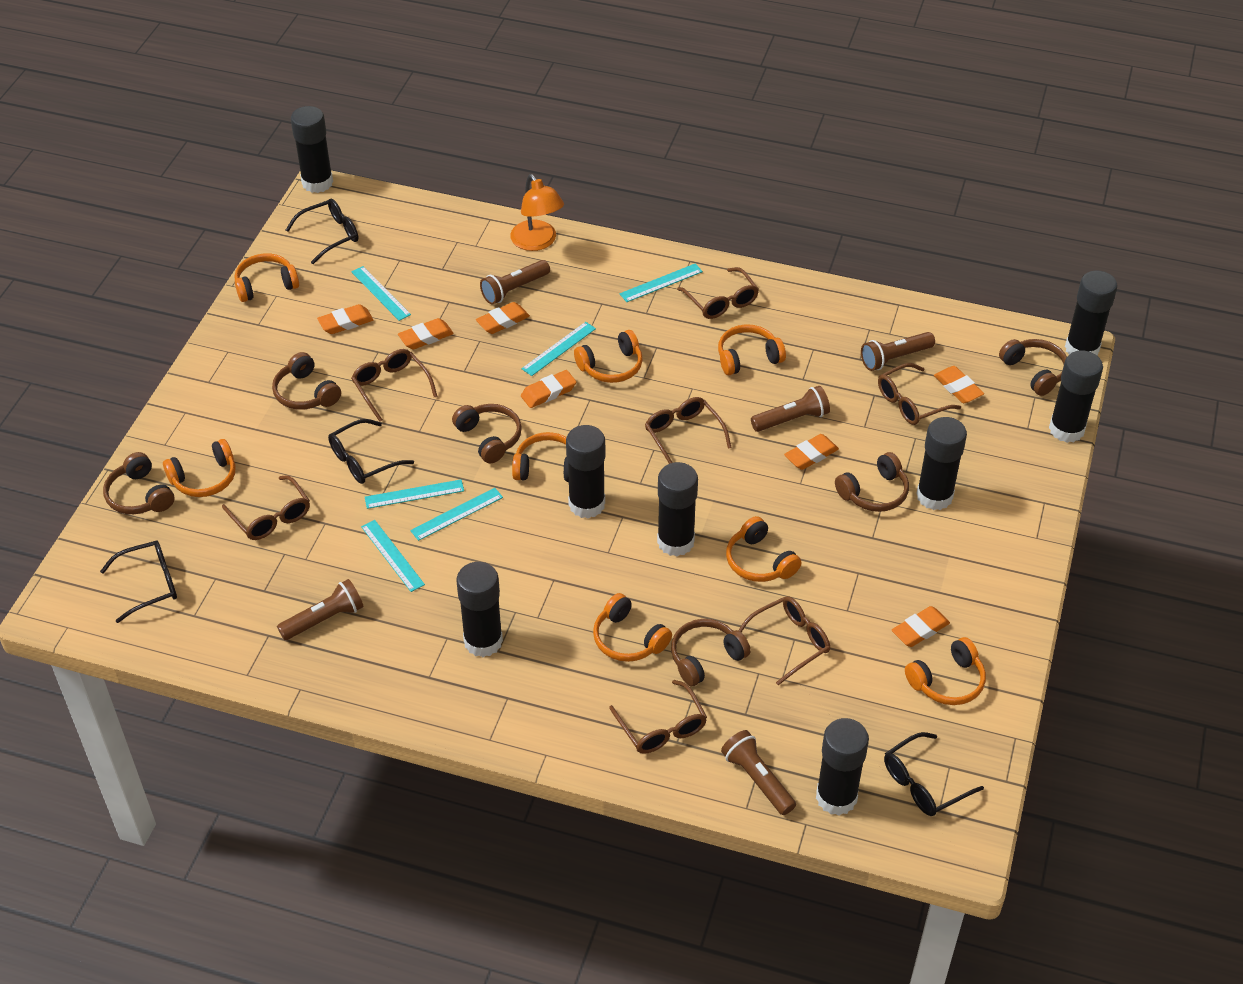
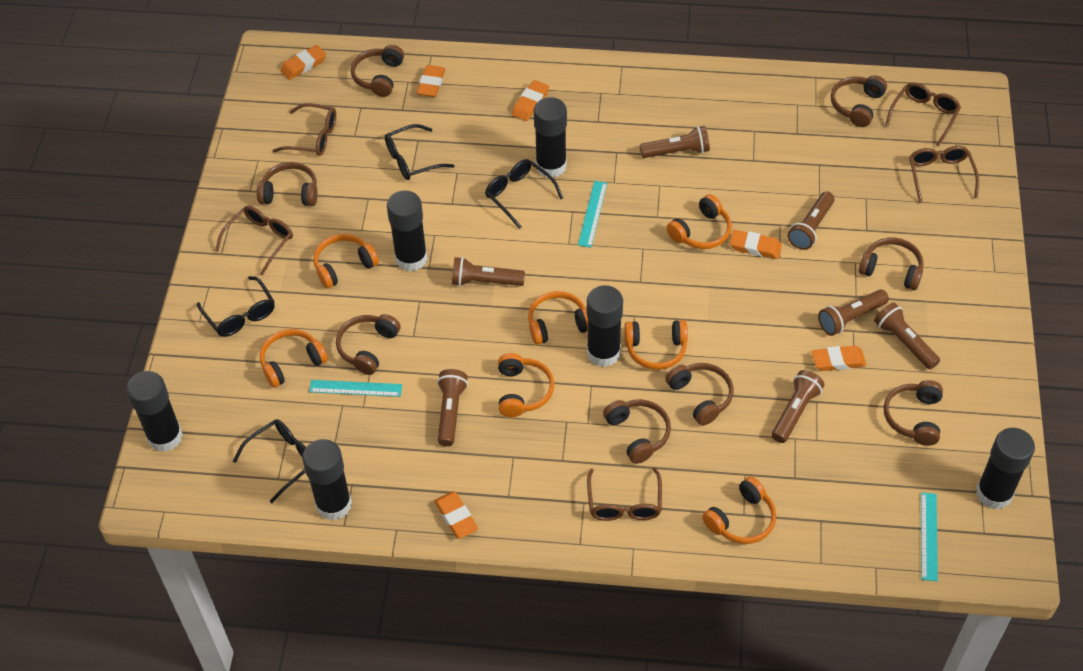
black glue stick: [291,106,333,193] [456,562,503,657] [566,425,605,519] [657,462,698,556] [816,718,869,815] [916,417,967,510] [1049,351,1103,443] [1065,271,1118,356] = 8 -> [126,371,183,452] [302,439,352,520] [387,191,428,271] [534,97,567,177] [587,285,623,367] [976,428,1035,510] = 6
brown flashlight: [277,579,364,640] [480,260,550,305] [721,730,796,815] [751,386,830,432] [861,332,935,371] = 5 -> [437,369,468,446] [452,257,525,286] [640,126,710,158] [772,370,824,443] [788,192,835,250] [818,290,889,336] [874,302,940,370] = 7
brown glasses: [222,475,310,540] [351,349,438,422] [609,680,707,754] [645,397,732,464] [677,267,759,319] [738,596,830,685] [878,363,961,425] = 7 -> [215,206,293,276] [273,103,336,156] [587,467,662,521] [885,82,961,147] [909,146,979,203] = 5
brown headphones: [103,452,175,514] [272,352,341,410] [452,404,522,464] [671,619,751,687] [835,452,909,512] [999,339,1067,396] = 6 -> [257,162,318,206] [336,314,401,375] [351,45,404,97] [603,399,671,464] [665,363,734,426] [831,75,887,127] [859,238,924,290] [884,380,943,446] = 8
orange eraser: [317,304,373,334] [398,318,454,349] [476,302,530,334] [521,370,576,408] [784,434,839,470] [892,606,950,647] [934,366,984,403] = 7 -> [280,45,326,80] [417,65,445,97] [434,491,478,539] [512,80,549,121] [730,230,782,259] [812,346,866,371] = 6
orange headphones: [163,439,235,497] [235,253,299,302] [512,432,569,482] [574,330,643,383] [593,593,672,662] [718,324,786,375] [726,516,801,582] [905,637,986,705] = 8 -> [260,329,328,388] [313,234,379,289] [498,353,554,417] [528,291,588,345] [624,320,688,370] [667,194,732,249] [702,476,776,544] = 7
orange lamp: [510,174,564,251] = 1 -> none = 0
turquoise ruler: [351,266,411,321] [361,520,425,592] [365,479,464,509] [410,488,503,541] [521,322,596,376] [620,263,703,302] = 6 -> [309,380,402,397] [578,181,607,248] [921,492,938,581] = 3

